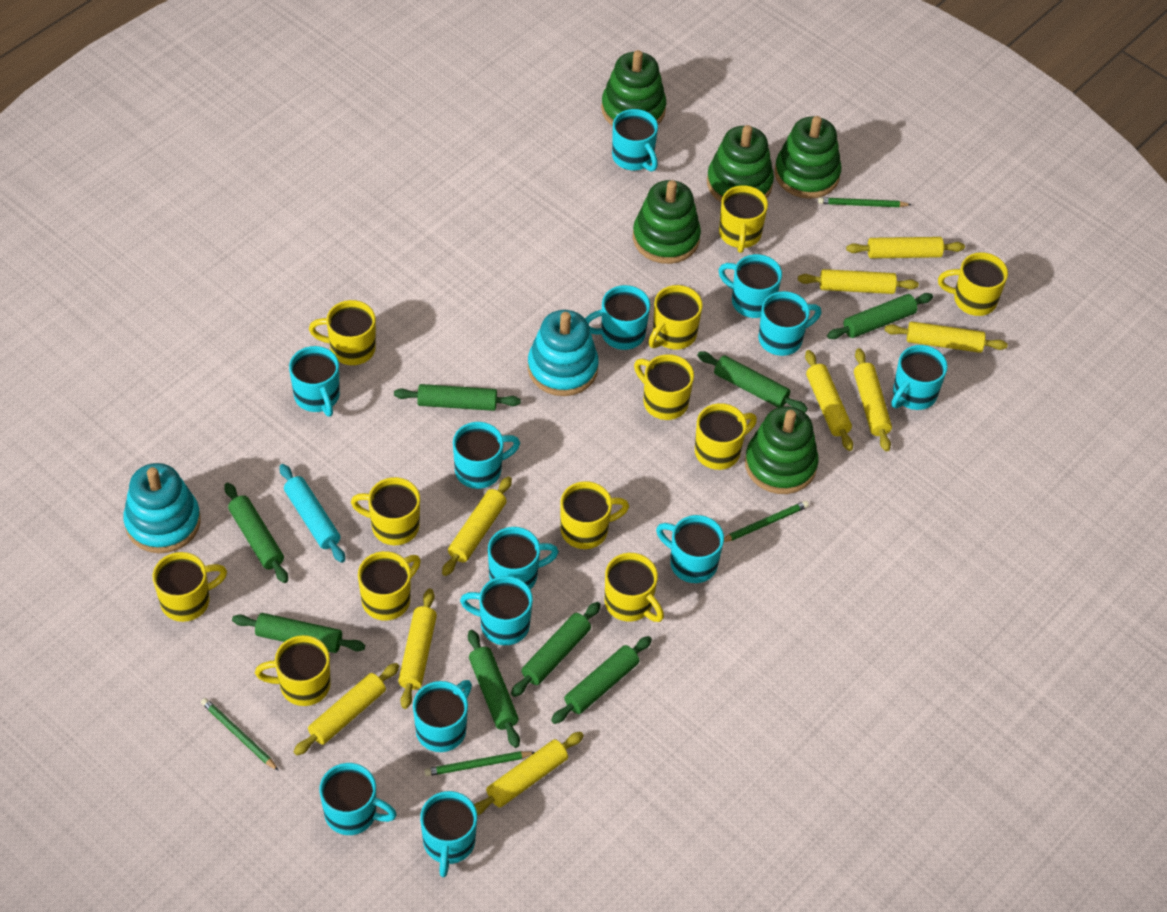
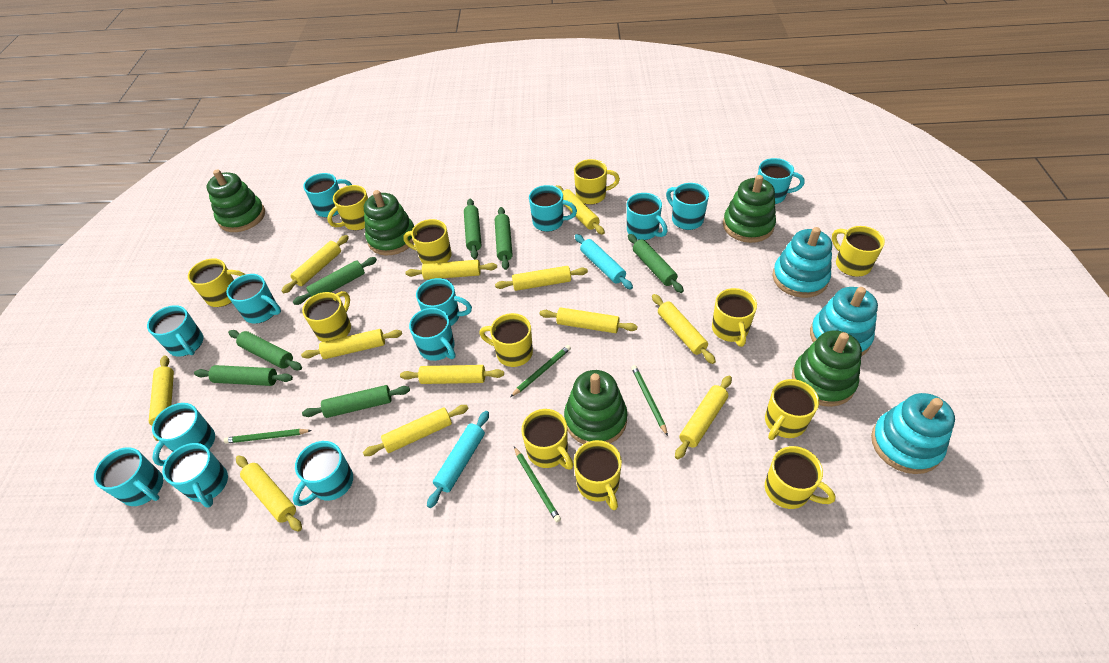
green rolling pin: [224,483,288,583] [232,613,365,653] [394,384,521,411] [468,630,520,748] [511,602,601,697] [551,636,652,724] [697,352,808,412] [827,293,933,339] = 8 -> [194,365,293,386] [228,330,302,370] [293,257,377,305] [302,385,410,418] [464,199,481,259] [495,207,513,270] [628,234,684,293] = 7
turquoise rolling pin: [280,464,345,563] = 1 -> [427,411,489,508] [575,234,633,290] = 2
turquoise stacking toy: [123,463,201,553] [528,310,599,396] = 2 -> [772,227,832,298] [810,287,878,356] [871,393,955,474] = 3
yellow rolling pin: [294,663,399,755] [398,589,437,709] [442,476,512,576] [474,732,584,815] [798,269,919,294] [805,350,853,451] [846,237,965,258] [854,348,892,452] [884,322,1008,353] = 9 -> [149,356,174,441] [236,455,302,532] [282,235,349,293] [301,329,402,359] [363,405,469,456] [400,365,504,384] [405,260,497,280] [495,266,588,291] [539,307,638,333] [555,185,605,235] [652,294,716,364] [675,376,732,459] = 12

